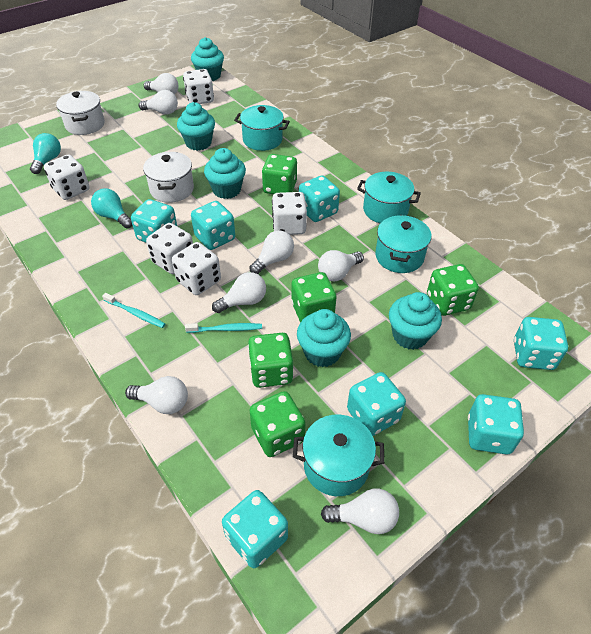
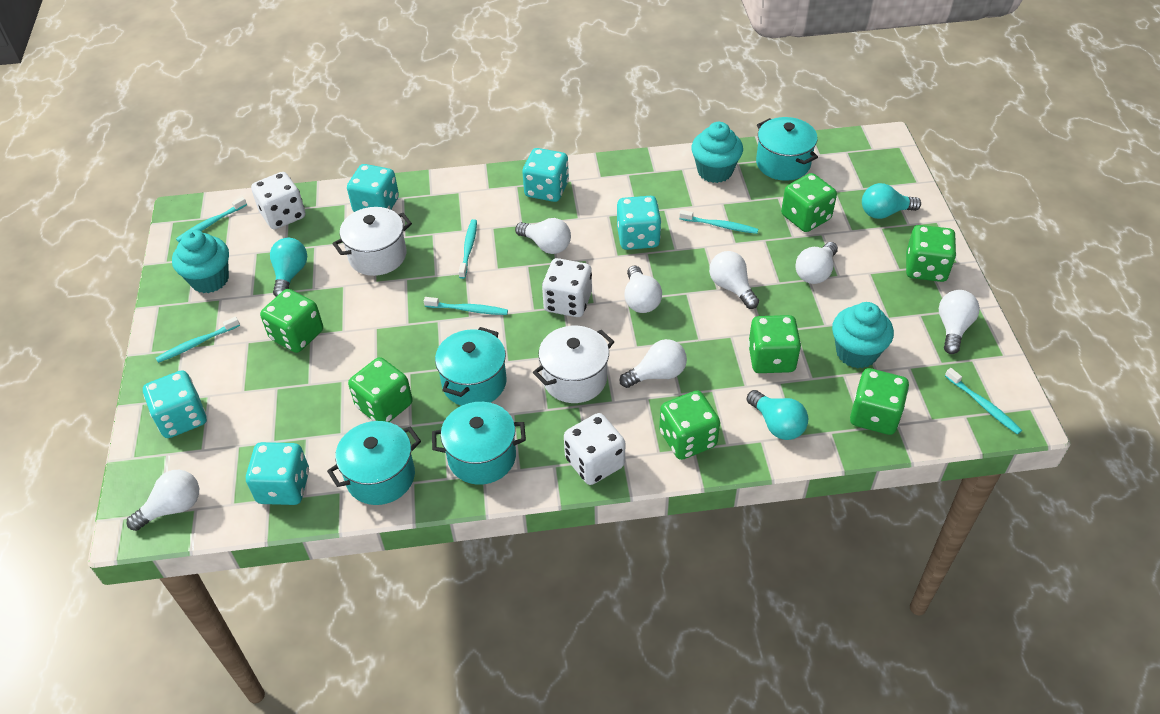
green dice: [248,333,294,388] [250,391,306,457] [262,154,297,194] [291,272,336,322] [427,264,479,316] = 5 -> [260,289,323,353] [348,357,413,422] [659,390,720,460] [748,315,801,373] [781,173,837,232] [850,368,909,435] [906,225,956,282] = 7
turquoise cupcake: [177,102,215,151] [191,37,224,81] [204,148,246,199] [297,309,351,367] [389,292,442,350] = 5 -> [172,230,229,293] [692,122,743,183] [832,302,894,368] = 3
turquoise dice: [131,199,177,243] [191,201,235,250] [222,490,288,568] [299,175,340,222] [347,372,406,436] [468,394,524,455] [514,317,568,370] = 7 -> [143,370,207,438] [246,442,309,505] [347,164,399,212] [522,148,569,202] [617,196,661,250] = 5
turquoise light bulb: [30,133,61,174] [91,188,132,229] = 2 -> [270,238,307,297] [747,390,808,440] [862,183,921,219] = 3
turquoise toothbrush: [102,293,165,328] [185,323,262,333] = 2 -> [156,316,240,363] [176,197,247,242] [424,297,508,315] [459,219,477,279] [679,210,758,234] [945,368,1022,435] = 6
white dice: [44,154,90,200] [146,223,193,274] [172,242,221,295] [183,69,214,104] [272,192,307,235] = 5 -> [251,172,305,229] [542,258,592,317] [564,413,625,485] = 3

